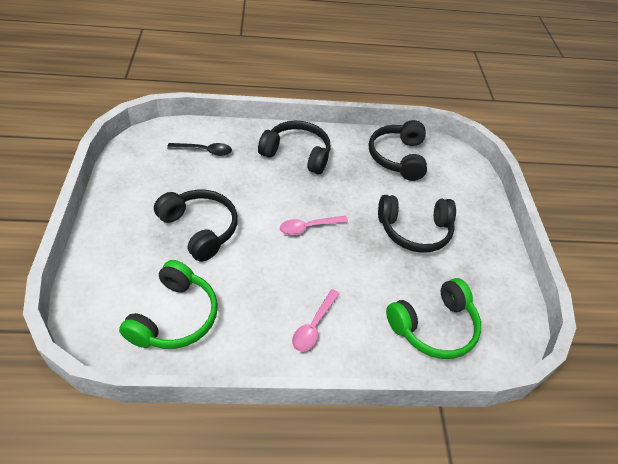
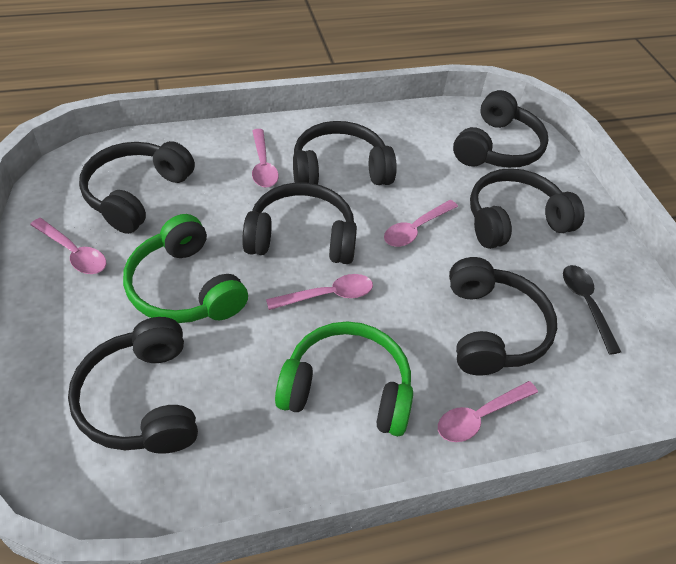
black headphones: [154,190,238,262] [258,121,331,174] [369,120,427,181] [378,195,456,253] = 4 -> [68,317,198,454] [79,141,195,234] [242,182,357,264] [293,121,397,185] [449,257,557,375] [453,90,549,168] [470,168,585,249] = 7
pink spoon: [280,216,348,235] [292,289,340,352] = 2 -> [30,218,106,274] [252,129,279,188] [266,274,373,310] [384,200,458,247] [438,381,538,442] = 5

